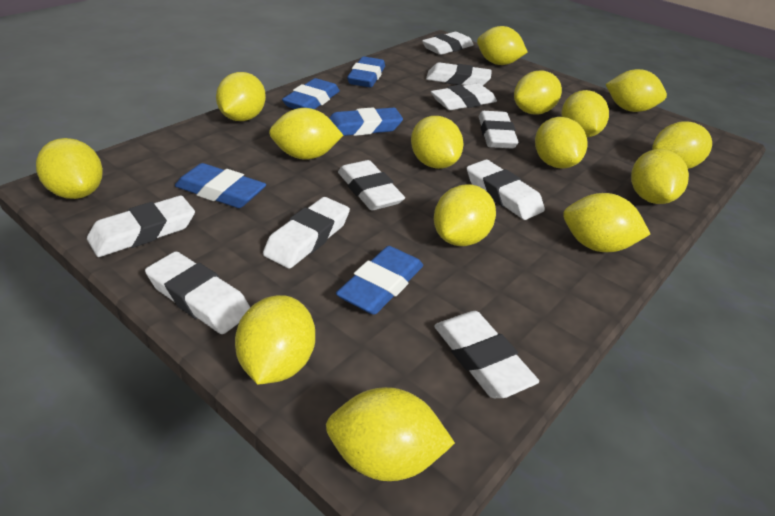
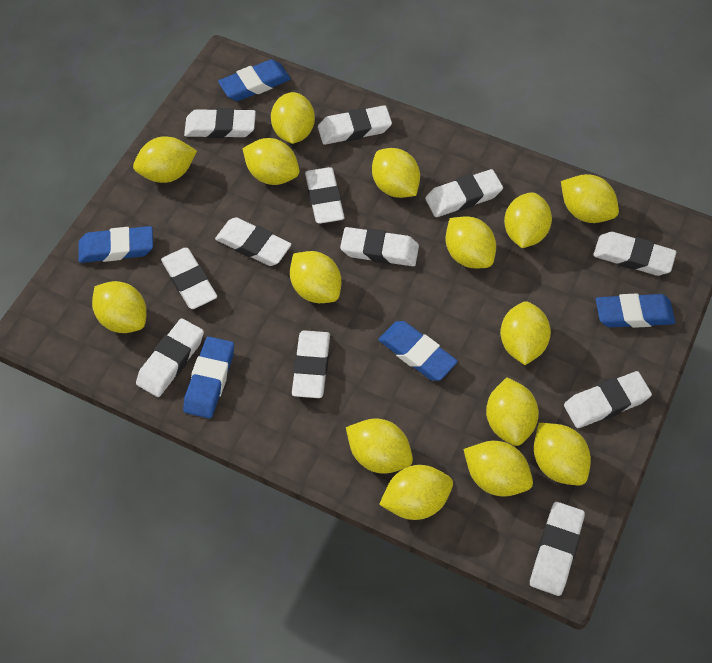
white eraser: [87,196,195,257] [145,251,250,334] [263,197,350,268] [338,160,405,210] [422,32,473,55] [426,62,492,86] [431,83,497,110] [434,311,539,398] [467,160,545,220] [479,111,518,148] = 10 -> [136,318,204,397] [161,248,217,309] [184,108,256,138] [215,217,292,266] [292,330,330,398] [305,167,344,224] [318,105,392,145] [340,227,419,266] [425,169,503,217] [530,502,585,596] [564,371,652,428] [593,232,676,276] = 12

